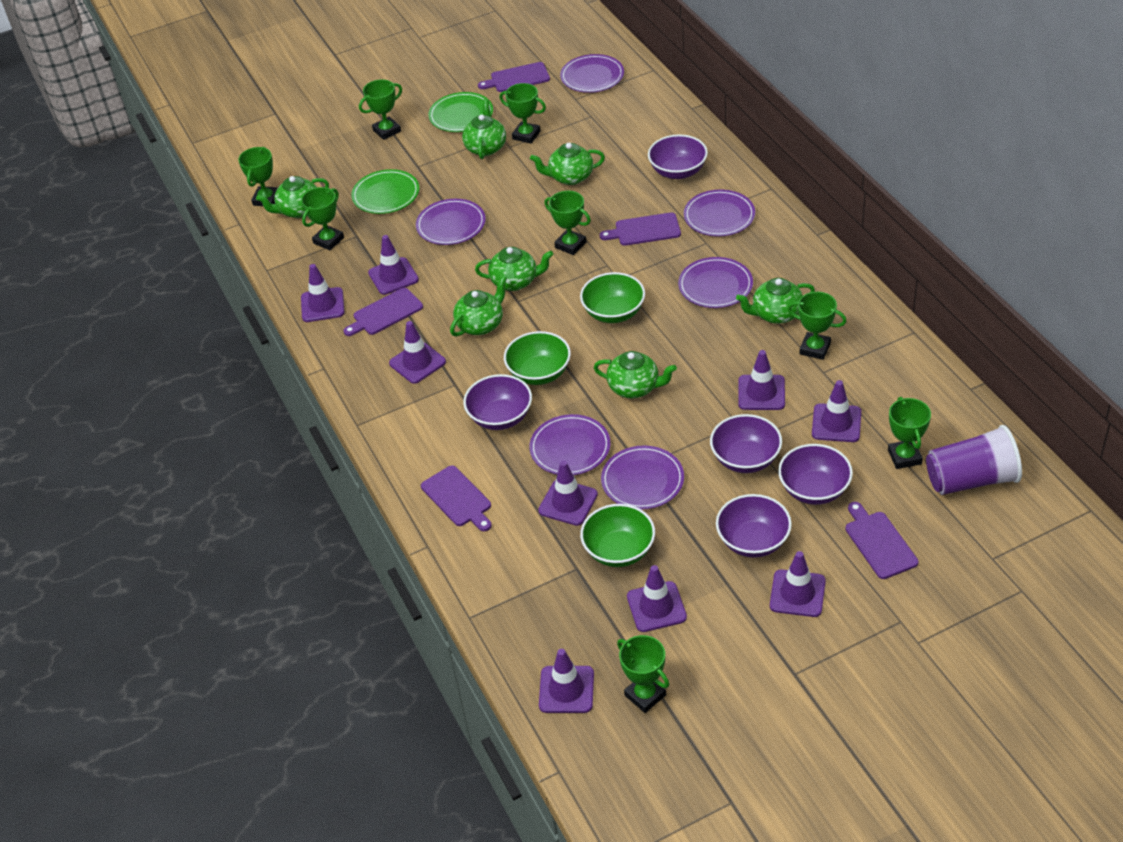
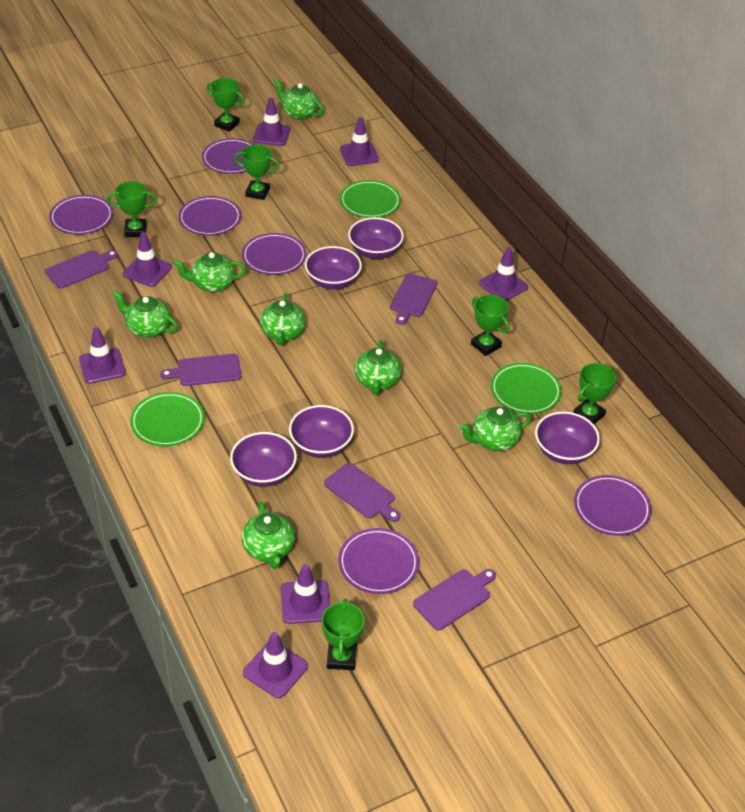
green bowl: [504,331,571,385] [580,272,645,323] [580,504,655,567] = 3 -> none = 0
green plate: [351,169,419,214] [429,92,493,132] = 2 -> [130,392,205,447] [340,180,401,218] [491,363,562,414] = 3
green trophy: [238,147,278,206] [301,187,344,250] [359,79,402,140] [500,83,546,144] [544,191,591,255] [617,635,669,713] [788,292,847,360] [888,397,931,469] = 8 -> [107,181,157,237] [207,78,244,132] [234,145,280,200] [322,598,364,670] [471,295,509,356] [573,363,616,424] = 6
purple cup: [926,425,1022,495] = 1 -> none = 0
purple traffic cone: [301,264,345,322] [368,235,419,295] [389,321,446,384] [538,461,598,526] [539,649,594,713] [627,565,687,632] [738,350,785,410] [770,551,826,617] [812,380,861,442] = 9 -> [79,327,126,384] [123,232,172,287] [243,632,308,698] [253,98,290,146] [281,564,330,624] [340,117,379,166] [479,247,528,301] = 7

